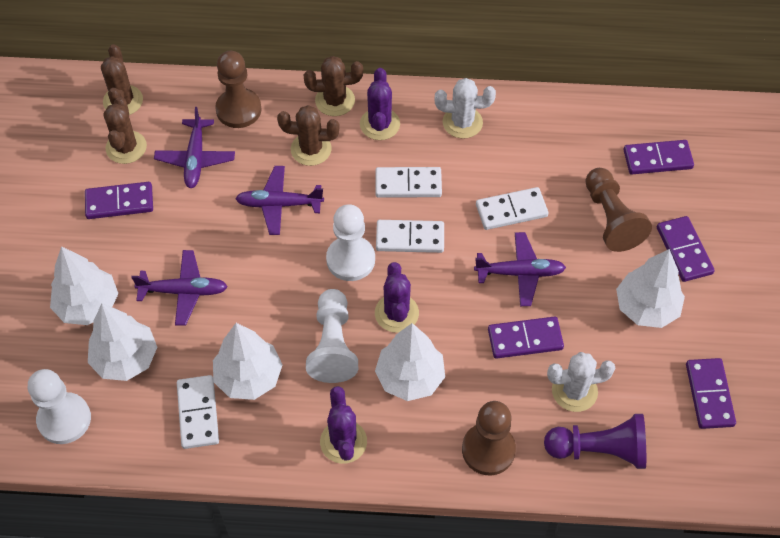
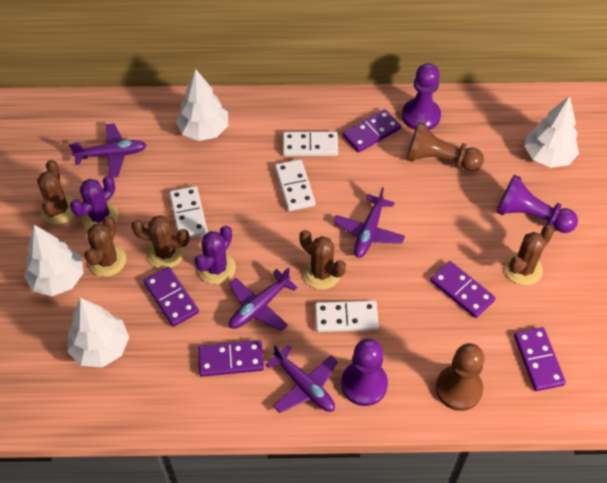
brown cactus: [101,44,143,115] [103,97,147,164] [277,105,340,166] [304,56,363,116] = 4 -> [37,160,75,224] [84,216,126,277] [131,215,189,269] [299,230,346,290] [505,225,554,285] = 5
brown pawn: [215,51,262,128] [462,401,516,475] [585,168,652,252] = 3 -> [406,122,484,171] [436,343,484,411] = 2
purple cactus: [320,386,367,464] [360,68,400,140] [375,262,419,333] = 3 -> [70,176,118,229] [194,225,236,284] = 2
purple pawn: [544,414,646,469] = 1 -> [341,338,388,406] [402,63,441,130] [496,175,578,233] = 3
white cactus: [435,78,496,139] [547,352,615,412] = 2 -> none = 0
white pawn: [28,369,91,444] [306,289,358,383] [326,204,375,281] = 3 -> none = 0
white tree: [50,246,119,325] [88,303,157,381] [213,323,282,400] [375,323,445,401] [616,249,685,328] = 5 -> [24,225,84,296] [67,298,129,367] [176,69,228,141] [524,96,579,168] = 4

